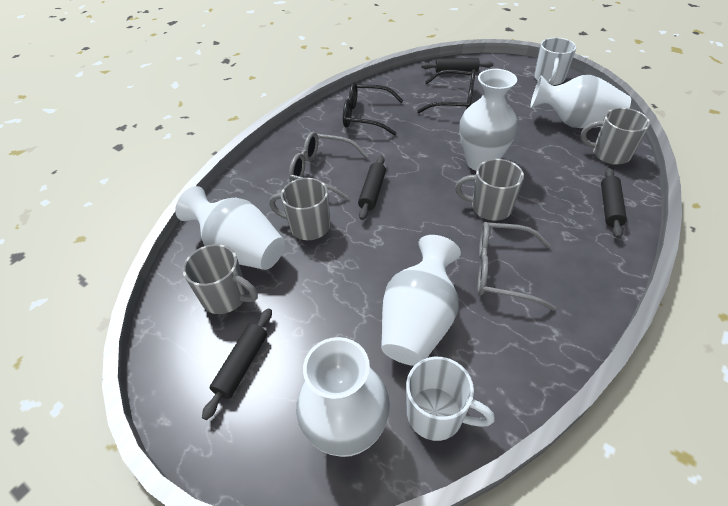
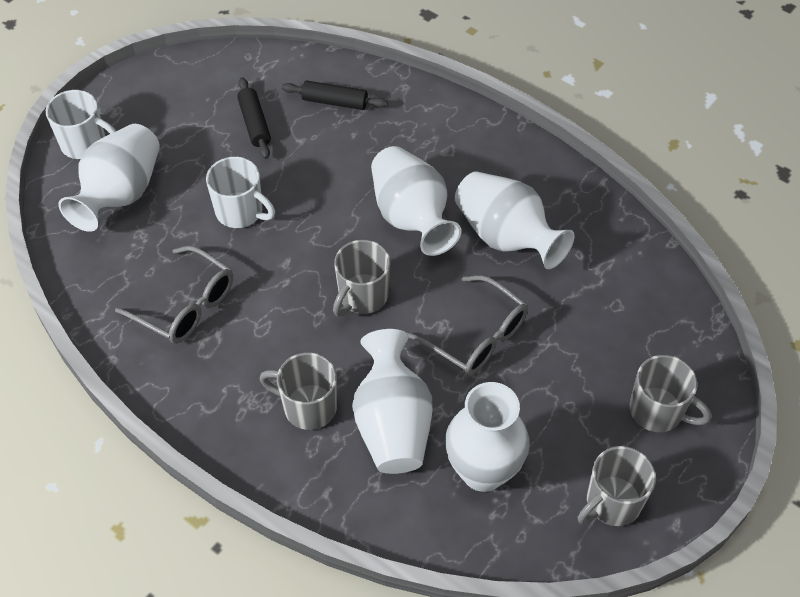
black glasses: [343,82,403,136] [417,69,476,113] = 2 -> none = 0
black rolling pin: [202,308,272,420] [358,156,386,220] [421,58,493,72] [601,168,627,238] = 4 -> [237,77,271,159] [282,81,388,110] = 2

